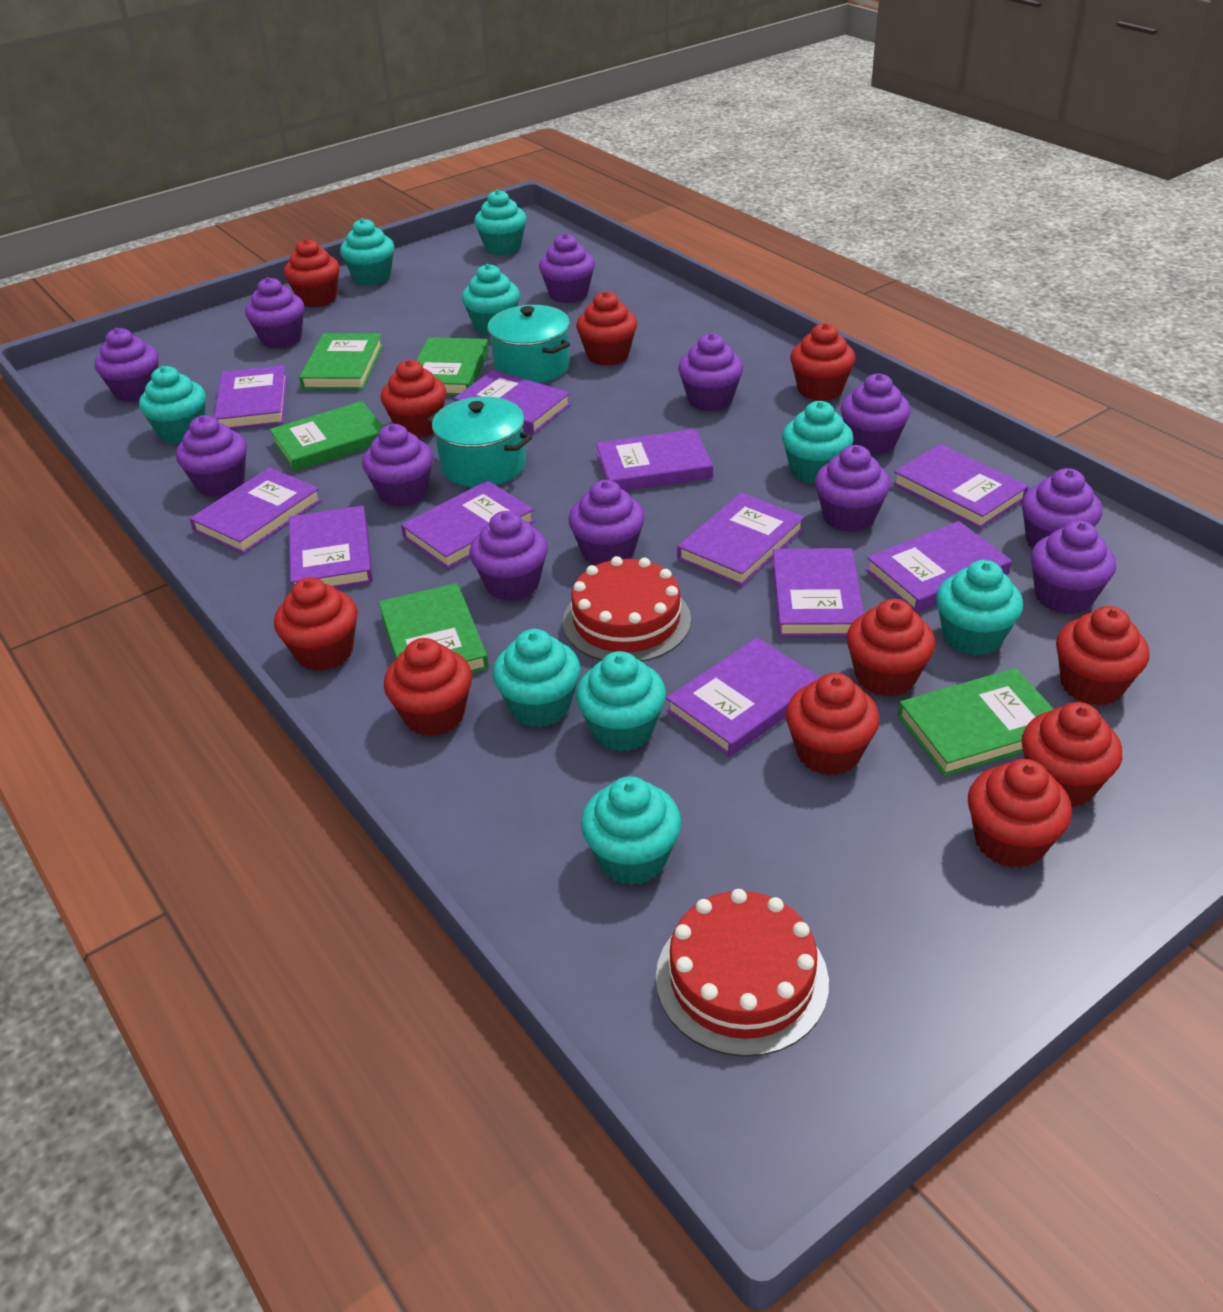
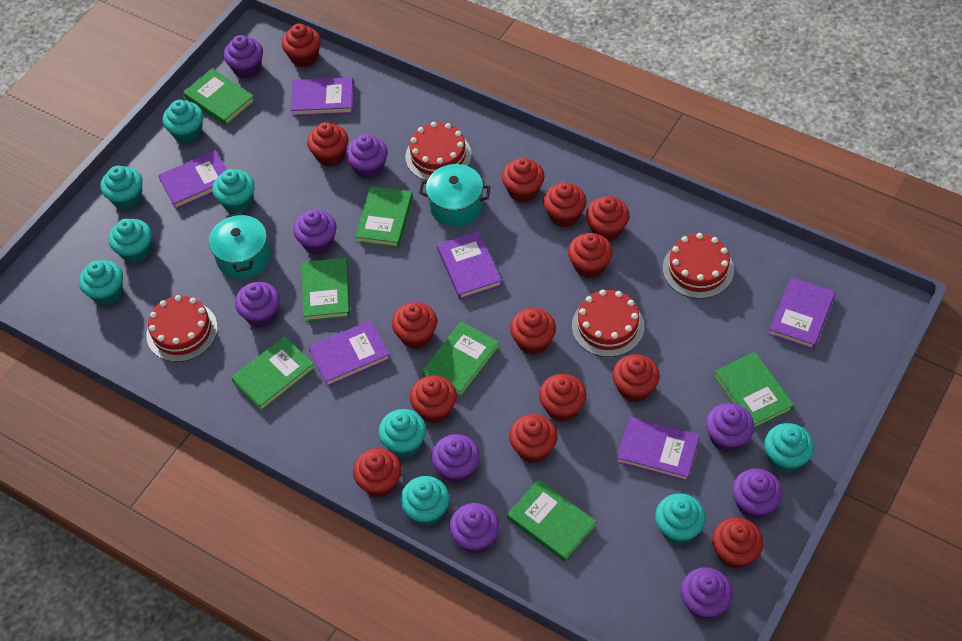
green book: [269,401,384,472] [299,333,383,390] [379,583,489,673] [416,337,489,396] [898,668,1053,776] = 5 -> [183,68,255,126] [231,336,315,411] [302,258,350,322] [355,186,413,248] [422,321,500,397] [507,479,596,562] [714,352,794,429] = 7
purple book: [189,468,322,554] [214,365,287,429] [289,506,373,588] [401,480,535,569] [454,370,571,435] [596,429,713,491] [666,637,820,757] [677,493,805,586] [772,548,864,637] [865,521,1012,613] [892,444,1029,529] = 11 -> [158,150,227,209] [291,77,354,116] [309,320,390,387] [437,231,502,300] [616,417,700,482] [768,277,835,350] = 6
purple cupcake: [95,328,159,402] [176,415,247,497] [245,277,304,349] [362,424,433,507] [470,511,548,601] [539,233,595,303] [568,480,645,566] [678,333,743,412] [815,445,890,532] [841,373,911,455] [1022,468,1102,550] [1031,521,1116,614] = 12 -> [224,35,263,79] [235,282,280,328] [293,210,337,255] [346,134,388,179] [432,434,480,483] [449,503,499,554] [681,567,733,619] [706,403,754,452] [732,468,782,519] = 9
red cake: [563,556,691,662] [656,889,829,1057] = 2 -> [146,295,218,362] [405,122,472,181] [572,290,644,357] [663,233,734,299] = 4
red cupcake: [274,577,358,671] [284,239,340,307] [381,360,446,438] [384,638,472,737] [576,291,637,366] [786,673,880,775] [790,323,856,401] [846,599,935,697] [968,759,1072,868] [1022,702,1122,807] [1056,606,1149,706] = 11 -> [282,23,321,67] [307,122,348,167] [353,448,402,497] [392,302,437,349] [410,375,457,423] [502,158,544,203] [509,414,557,463] [510,308,556,355] [539,374,587,422] [543,182,587,228] [568,233,613,279] [586,196,630,241] [612,354,660,402] [712,517,763,569] = 14

